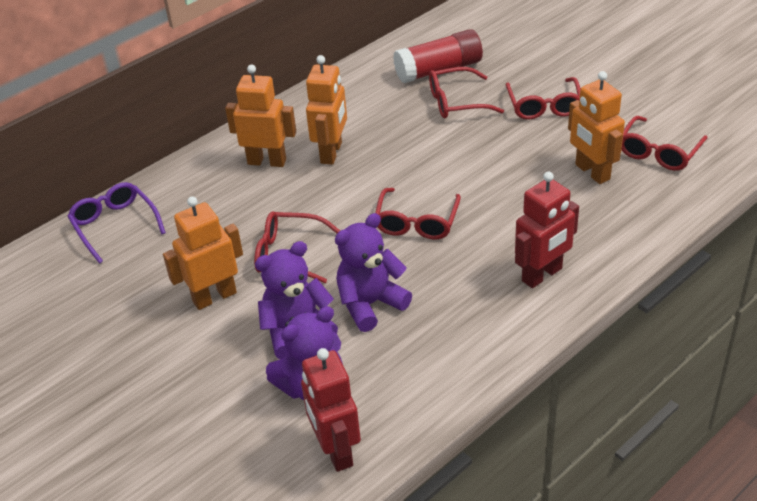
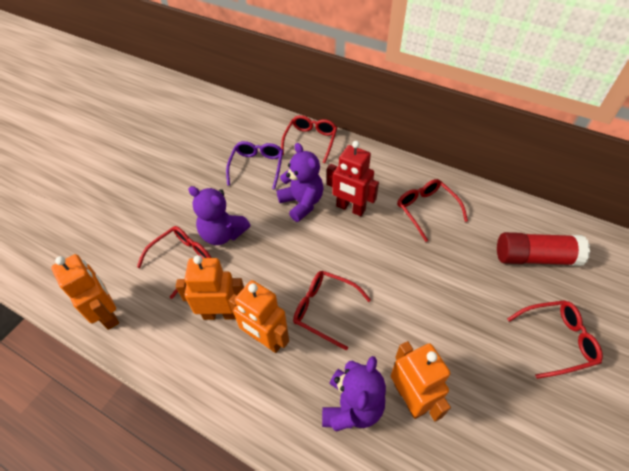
red robot: [301,348,361,472] [515,172,579,288] = 2 -> [327,141,379,216] = 1

